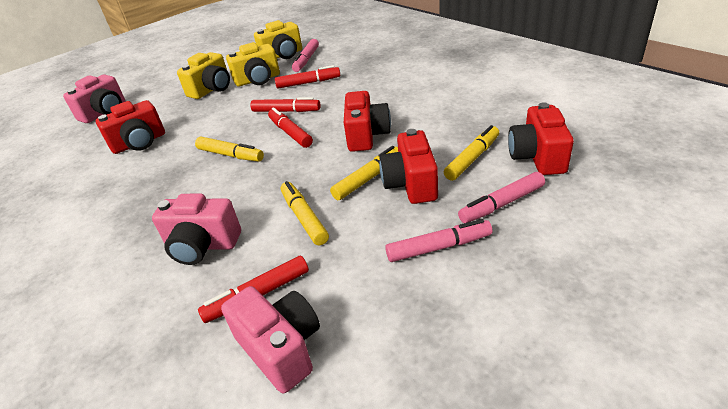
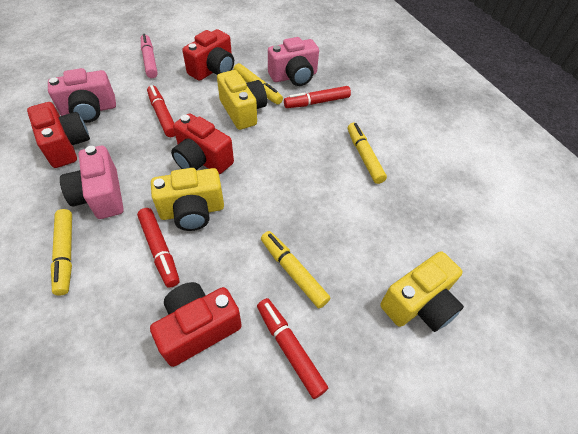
pink marker: [292,39,319,72] [385,219,492,262] [458,172,545,223] = 3 -> [141,34,158,78] = 1

